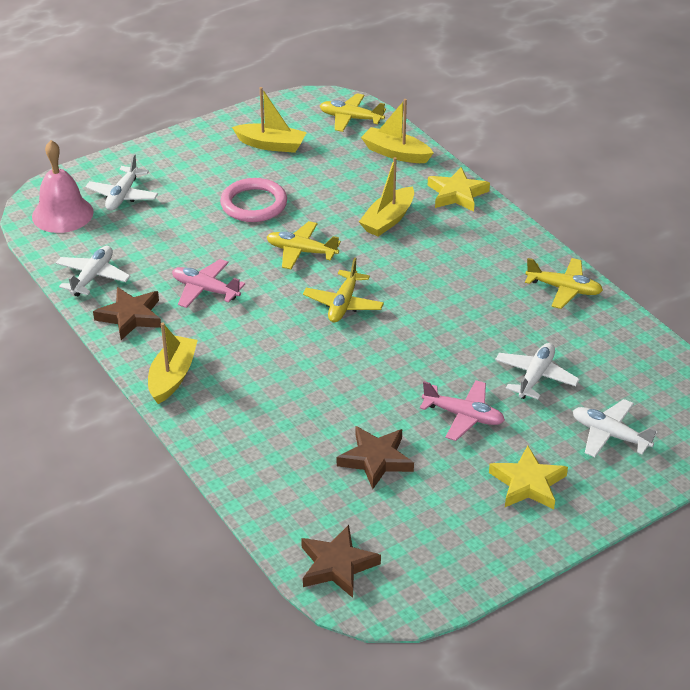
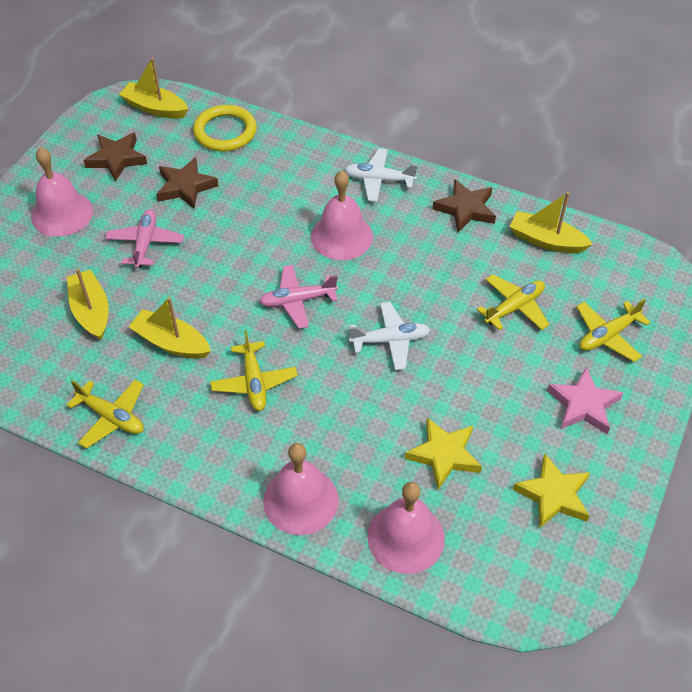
pink bell: [32,140,94,233] = 1 -> [31,147,93,237] [263,443,339,535] [311,170,373,260] [367,482,445,574] = 4
pink ring: [220,178,287,222] = 1 -> none = 0
pink star: none = 0 -> [547,367,623,434] = 1
white plane: [56,246,131,296] [85,154,158,211] [495,343,580,399] [573,399,658,457] = 4 -> [344,148,418,202] [349,302,430,370] = 2
yellow ring: none = 0 -> [193,105,257,152] = 1

